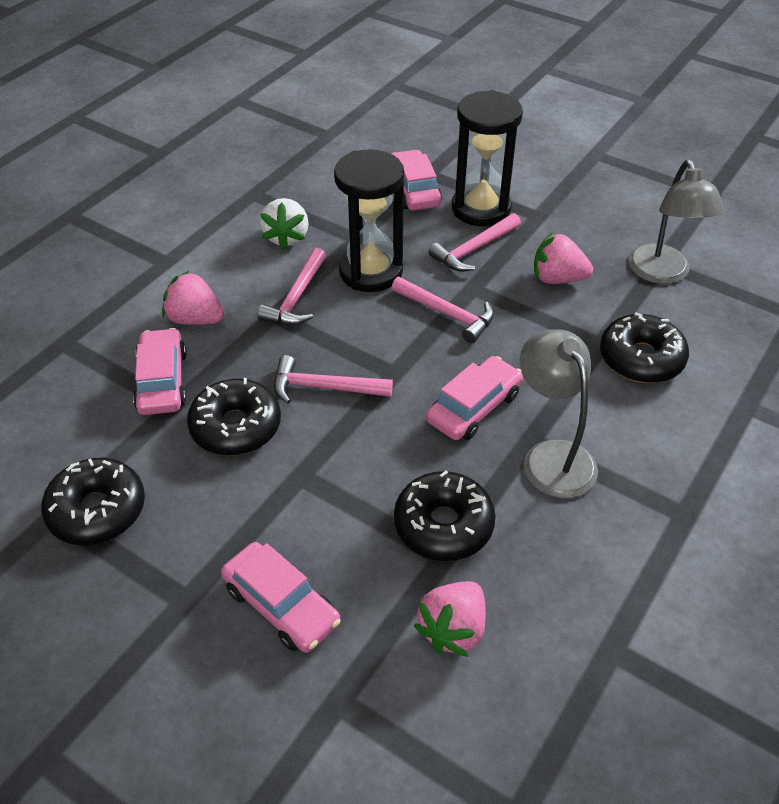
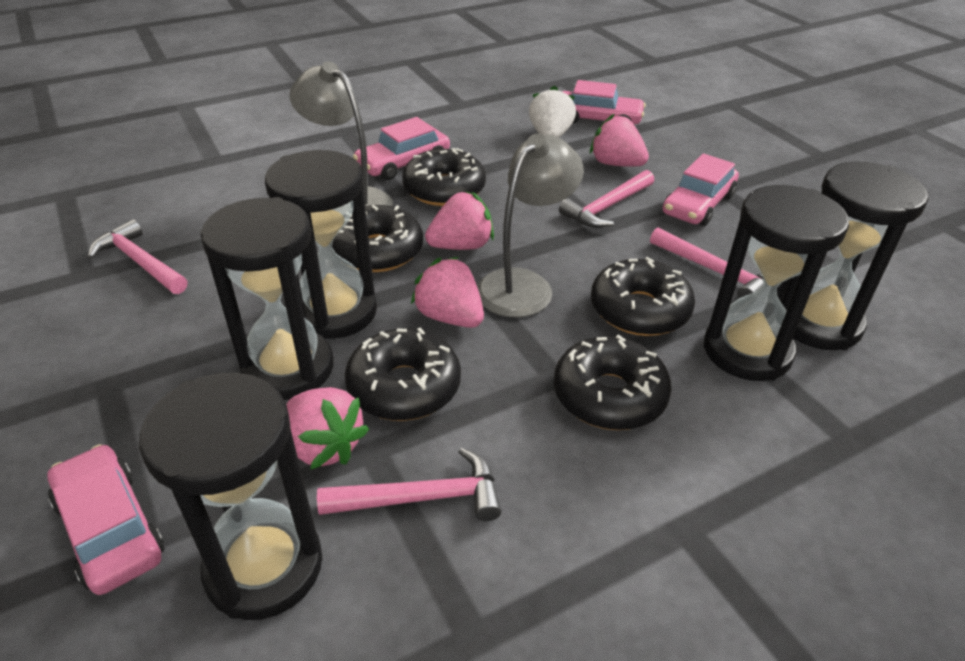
black donut: [41,458,145,545] [187,378,281,456] [394,470,496,561] [600,312,689,383] = 4 -> [332,205,423,272] [345,328,461,421] [402,148,486,206] [554,334,672,430] [591,257,695,336] = 5
black hourglass: [334,149,404,292] [452,90,523,226] = 2 -> [139,373,322,620] [200,197,333,400] [265,150,377,339] [703,185,849,381] [781,161,928,350] = 5
pink strawberry: [162,270,224,325] [414,581,486,657] [534,233,593,284] = 3 -> [286,387,369,470] [411,257,484,328] [425,191,494,250] [590,114,649,167] = 4

